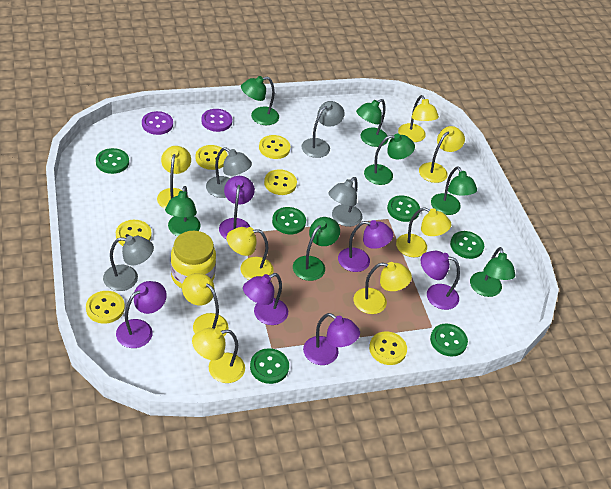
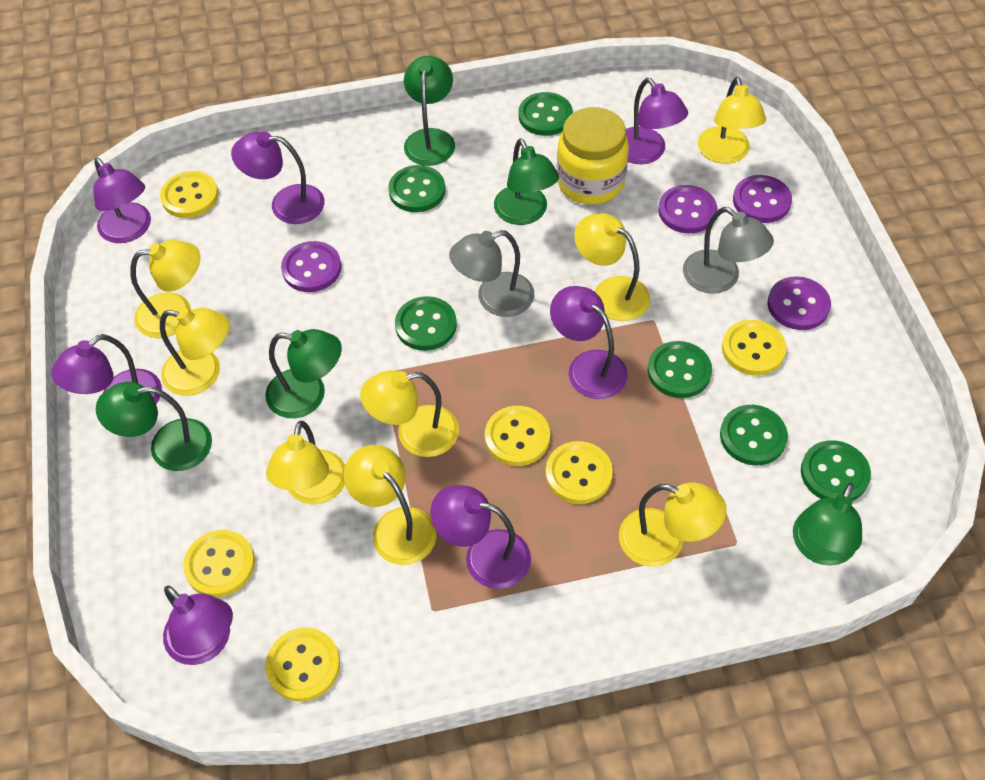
green lamp: [165,186,201,236] [241,76,279,125] [293,217,340,281] [356,99,388,147] [364,134,415,185] [431,166,477,215] [470,247,515,297] = 7 -> [96,382,212,471] [265,329,342,418] [404,56,455,166] [494,139,559,225] [793,482,862,566] = 5
grey lamp: [103,236,154,291] [206,147,252,198] [301,101,345,158] [329,177,363,227] = 4 -> [449,230,534,317] [683,207,774,294] = 2
purple button: [142,111,173,135] [201,109,232,132] = 2 -> [281,241,341,292] [658,185,717,234] [733,175,792,223] [768,276,831,330] = 4
purple lamp: [116,281,167,348] [219,176,255,239] [243,273,288,325] [303,313,360,365] [338,220,393,272] [421,251,460,310] = 6 -> [51,334,162,404] [93,158,151,243] [163,586,233,665] [231,132,325,224] [431,485,531,589] [550,286,628,399] [626,78,688,164] = 7

